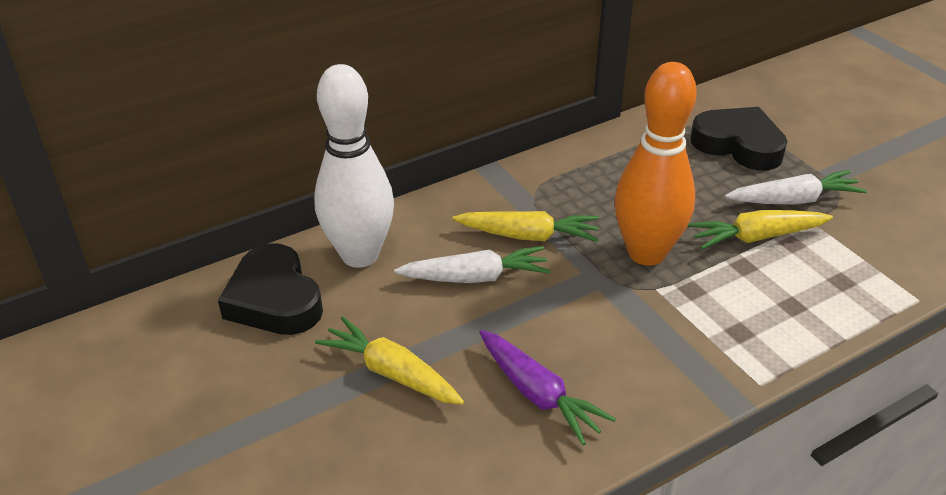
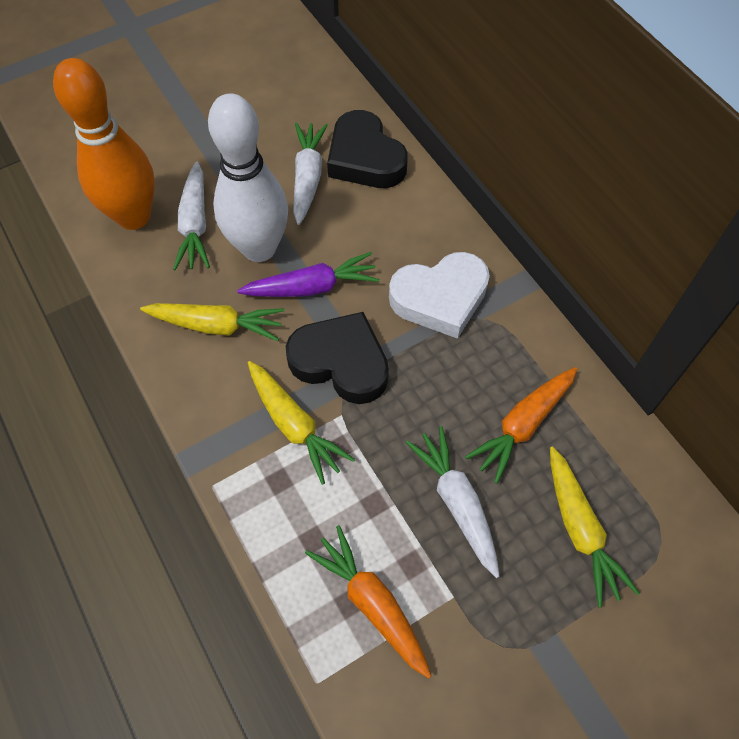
orange carrot: none = 0 -> [305,525,431,679] [465,367,577,484] = 2
white carrot: [394,246,551,283] [725,170,867,205] = 2 -> [173,162,210,271] [293,123,328,225] [406,426,500,578] = 3
white heart: none = 0 -> [389,252,490,339] = 1

